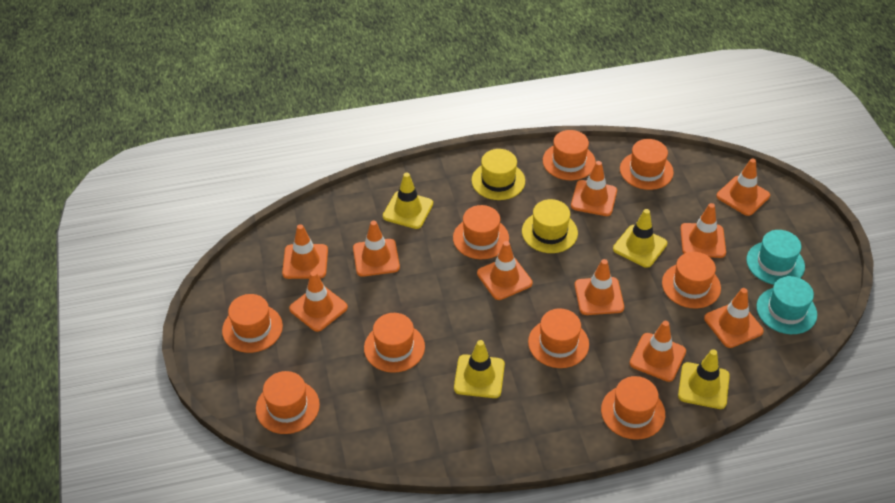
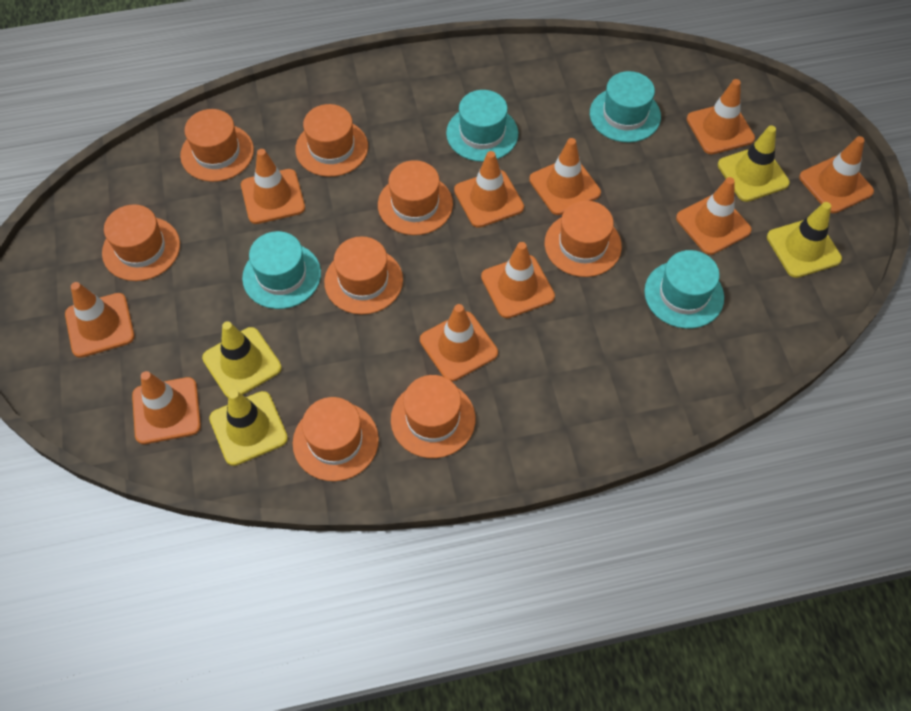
orange hat: [222,294,283,353] [256,371,320,434] [364,313,425,373] [453,205,509,259] [528,308,589,368] [543,130,596,180] [601,376,665,440] [620,139,674,190] [662,252,721,308] = 9 -> [102,204,180,281] [180,109,254,182] [293,397,379,481] [295,104,368,177] [324,236,403,314] [378,160,453,235] [391,375,475,458] [545,200,622,277] = 8
turquoise hat: [746,230,805,285] [757,276,817,334] = 2 -> [242,231,321,309] [446,90,518,162] [590,71,661,142] [644,250,724,329] = 4
yellow hat: [471,149,525,200] [522,199,578,253] = 2 -> none = 0

